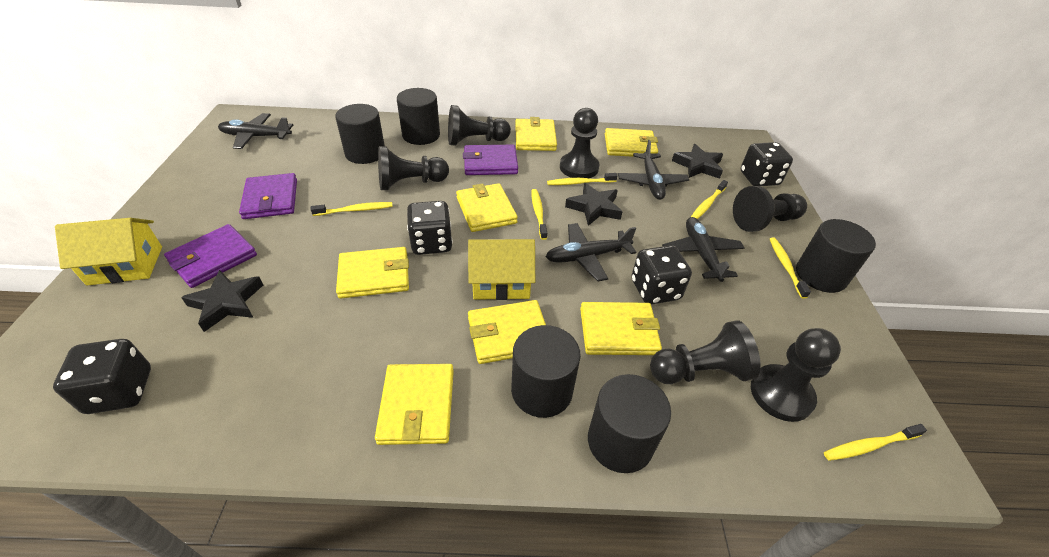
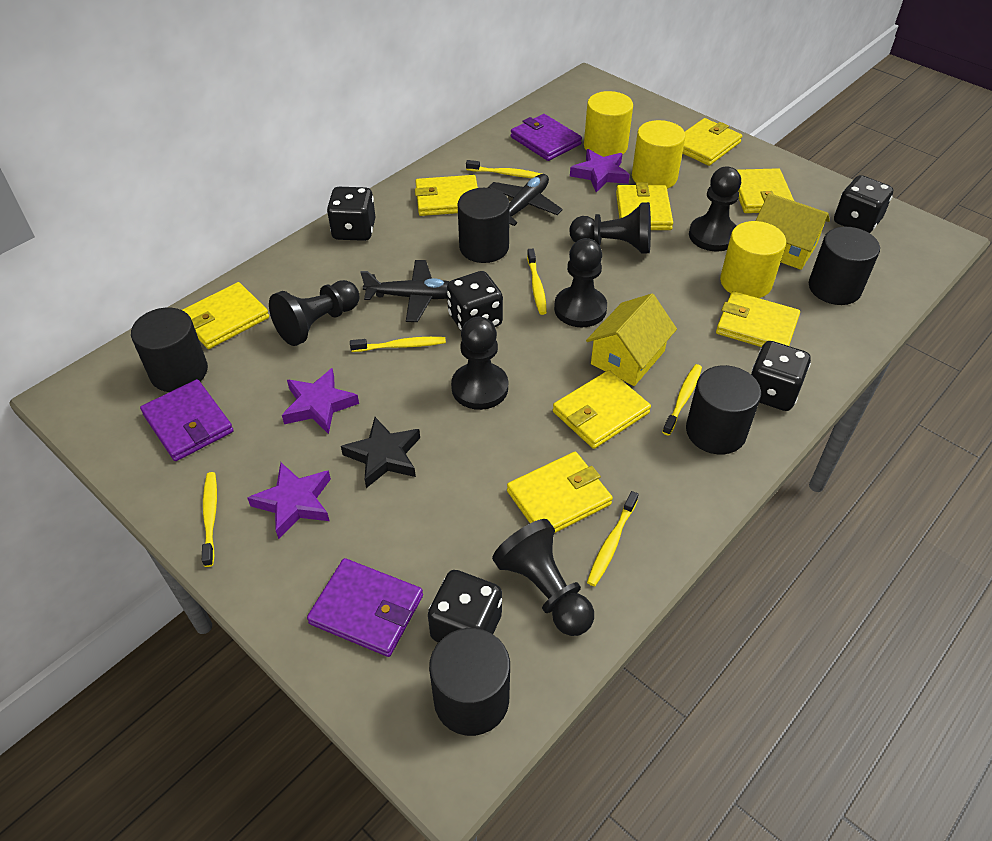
black dice: [53,339,151,414] [407,201,453,255] [632,245,692,305] [741,142,793,186] = 4 -> [327,187,375,241] [428,570,502,643] [447,271,503,331] [751,341,811,411] [834,175,893,233] = 5
black plane: [218,113,293,149] [546,223,636,281] [618,140,689,200] [662,217,744,282] = 4 -> [360,260,450,322] [488,174,563,226] = 2
black star: [181,270,263,332] [565,183,623,226] [672,144,723,179] = 3 -> [341,417,420,488] = 1
purple star: none = 0 -> [247,462,331,539] [282,368,359,434] [570,149,630,192] = 3
yellow cylinder: none = 0 -> [584,91,633,157] [632,120,685,189] [720,221,786,298] = 3
yellow wallet: [336,247,409,299] [375,364,454,445] [456,183,518,232] [468,300,546,364] [515,117,557,151] [580,302,662,355] [605,128,658,157] = 7 -> [182,282,269,349] [415,175,478,216] [507,452,613,533] [553,370,651,449] [616,182,673,230] [682,118,742,166] [716,291,800,347] [737,168,794,213] = 8

